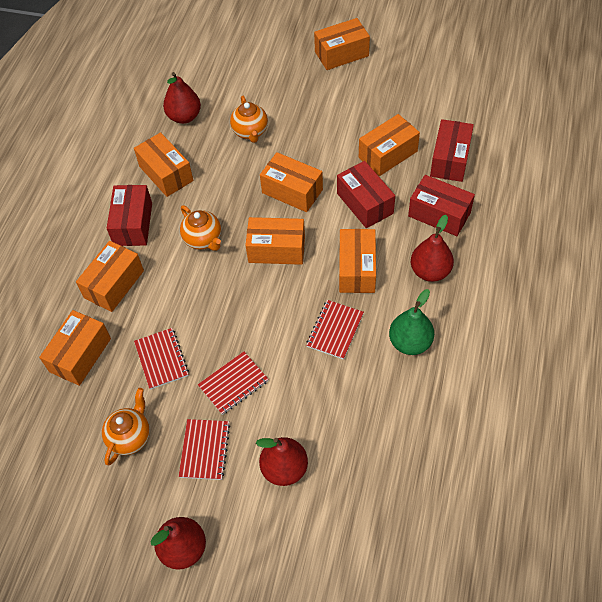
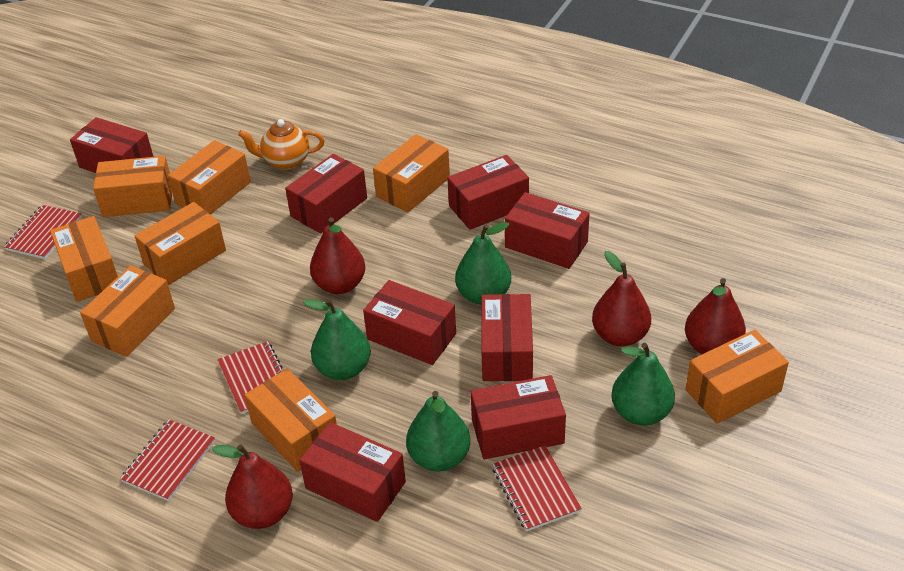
green pear: [389,289,434,355] = 1 -> [303,299,371,380] [406,391,470,471] [455,222,511,305] [611,343,675,425] = 4
orange teapot: [102,388,150,465] [180,205,221,251] [230,96,268,143] = 3 -> [238,119,324,170] = 1
red box: [107,185,152,246] [337,161,395,228] [408,175,475,236] [430,119,474,182] = 4 -> [70,117,153,173] [285,154,367,234] [299,422,406,522] [363,280,456,365] [447,155,529,230] [471,375,566,459] [481,294,533,381] [505,192,590,269] = 8

